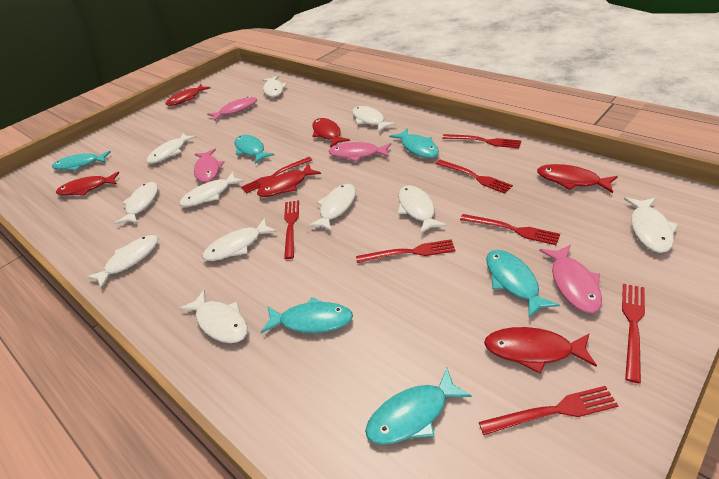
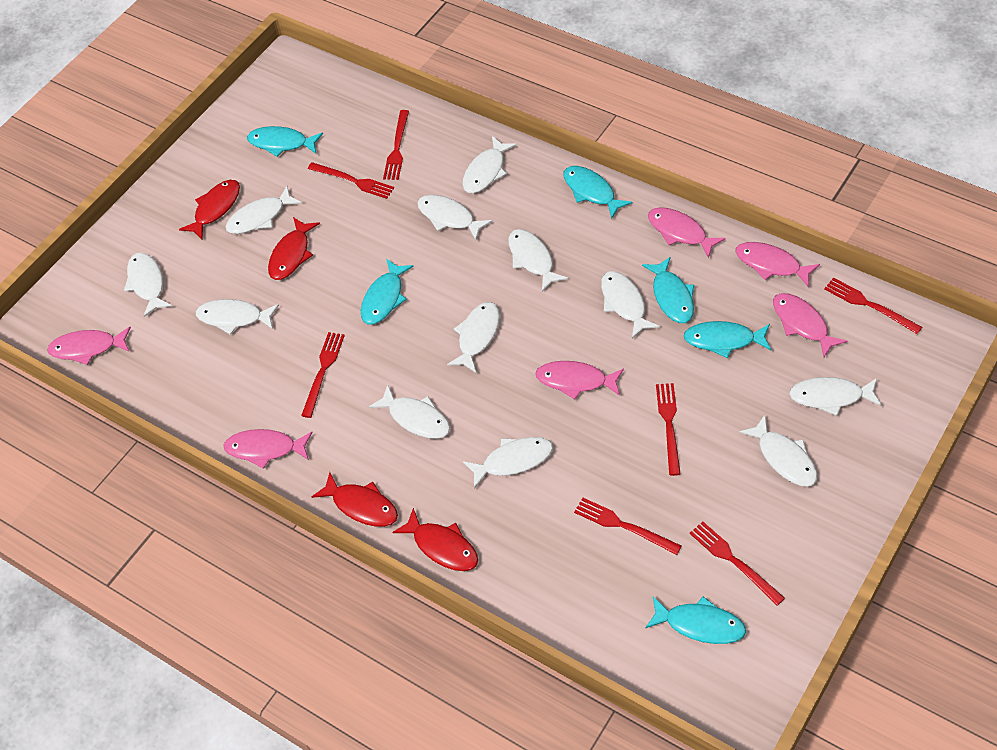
pink fish: [194,149,224,182] [207,97,257,121] [329,142,391,161] [539,245,602,313] = 4 -> [47,327,131,365] [223,429,313,469] [535,361,624,399] [648,207,726,259] [735,242,820,287] [773,293,847,357] = 6
red fish: [56,171,120,196] [165,84,211,106] [257,163,321,197] [312,118,350,148] [484,327,597,374] [537,164,618,193] = 6 -> [179,180,240,239] [268,217,320,280] [312,472,398,527] [393,508,478,571] = 4
red fork: [241,157,312,194] [284,200,299,259] [356,239,455,263] [436,160,513,194] [442,134,521,148] [460,214,560,245] [479,386,619,435] [622,284,645,383] = 8 -> [301,332,345,418] [308,162,394,199] [383,110,409,180] [574,498,682,555] [656,383,681,476] [690,521,785,606] [824,277,922,334] = 7
white fish: [86,235,158,288] [114,182,158,225] [146,133,197,164] [179,290,248,343] [180,172,244,207] [202,218,277,261] [262,76,287,97] [308,184,356,232] [352,106,396,132] [398,185,447,234] [624,197,678,253] = 11 -> [124,252,173,317] [196,299,279,335] [226,186,302,234] [369,385,450,439] [417,195,492,240] [447,302,500,373] [463,136,517,193] [463,437,553,489] [508,229,568,292] [601,271,660,338] [739,415,817,487] [789,377,882,416] = 12

